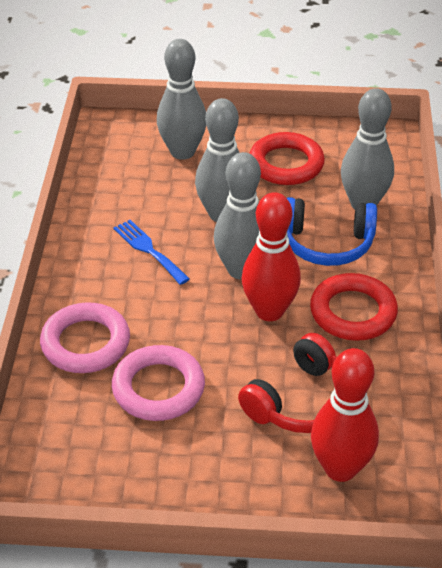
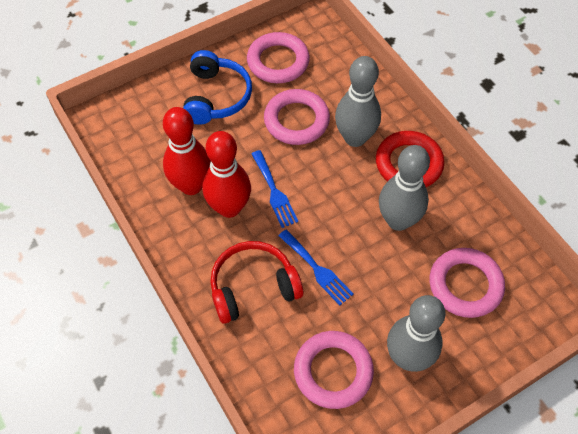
blue fork: [113,220,190,285] = 1 -> [251,150,298,228] [278,229,354,305] = 2
grey bowling pin: [157,39,206,160] [195,98,240,222] [214,152,261,280] [341,88,394,209] = 4 -> [335,56,381,147] [379,145,430,231] [387,295,445,372] = 3
pink ring: [40,302,130,373] [112,345,205,421] = 2 -> [247,32,310,83] [264,89,330,145] [294,331,374,409] [429,248,505,318] = 4
red ring: [249,132,325,185] [310,273,398,341] = 2 -> [376,131,444,187] = 1

